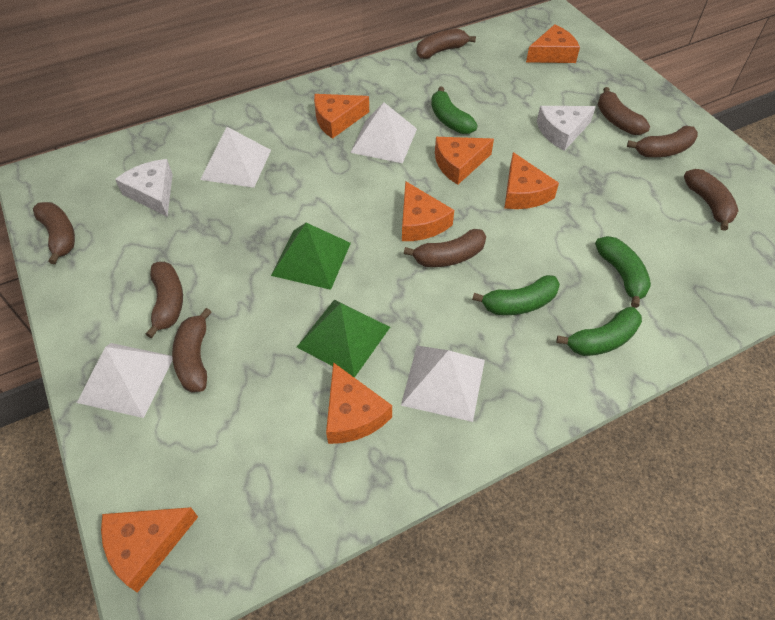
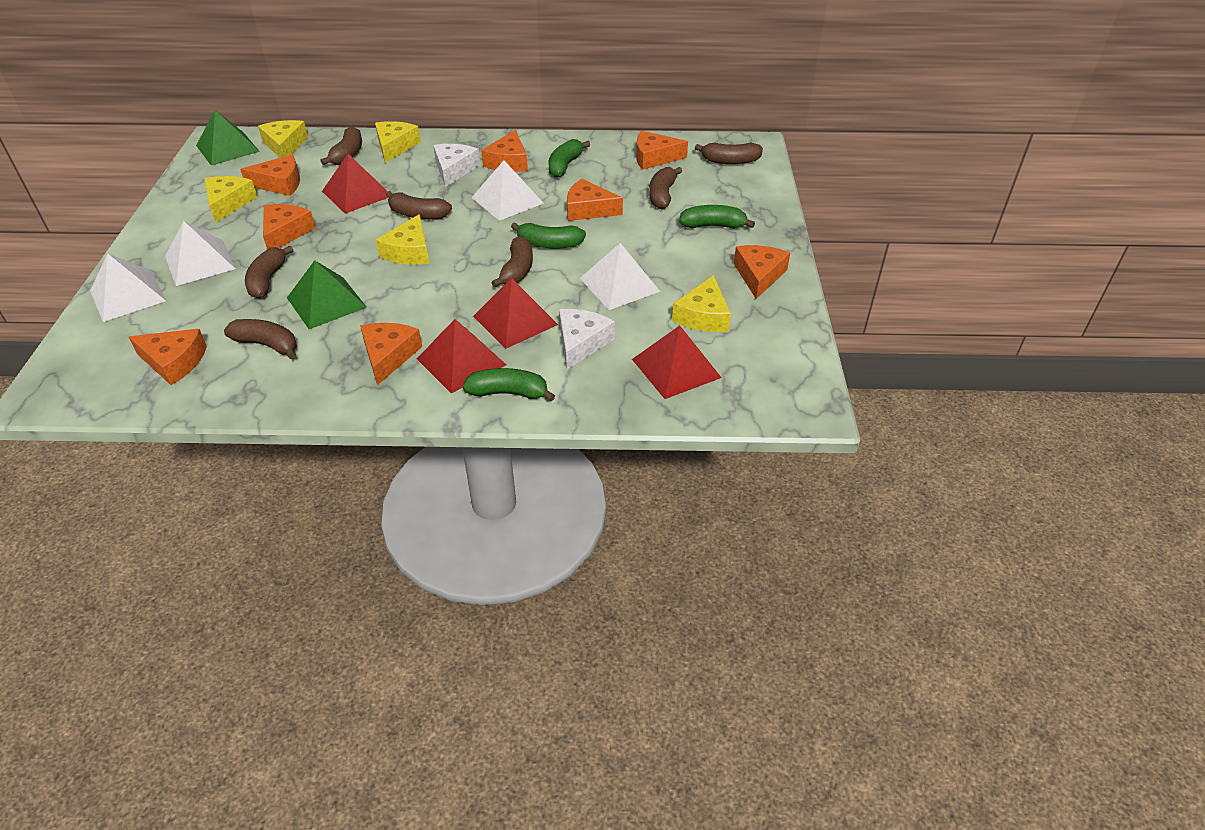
brown banana: [33,202,75,264] [146,262,183,338] [172,308,212,392] [404,229,486,267] [416,29,476,59] [598,87,650,135] [627,126,698,157] [684,169,738,231] = 8 -> [224,319,297,359] [245,245,293,299] [320,126,362,165] [386,191,452,219] [491,236,533,287] [649,167,682,209] [695,142,763,164] = 7
orange cheese: [101,507,198,593] [314,94,369,139] [326,362,392,444] [402,181,454,241] [435,137,494,185] [504,152,559,209] [526,24,580,63] = 7 -> [129,329,207,385] [240,155,300,196] [263,204,315,249] [360,323,422,385] [481,130,528,172] [567,179,623,221] [636,131,688,170] [734,245,790,299] = 8
red pyramid: none = 0 -> [322,154,388,214] [417,319,506,394] [473,278,558,349] [632,326,722,399] = 4
yellow cheese: none = 0 -> [204,176,257,223] [258,120,308,158] [375,121,421,163] [376,214,429,265] [672,275,731,332] = 5

